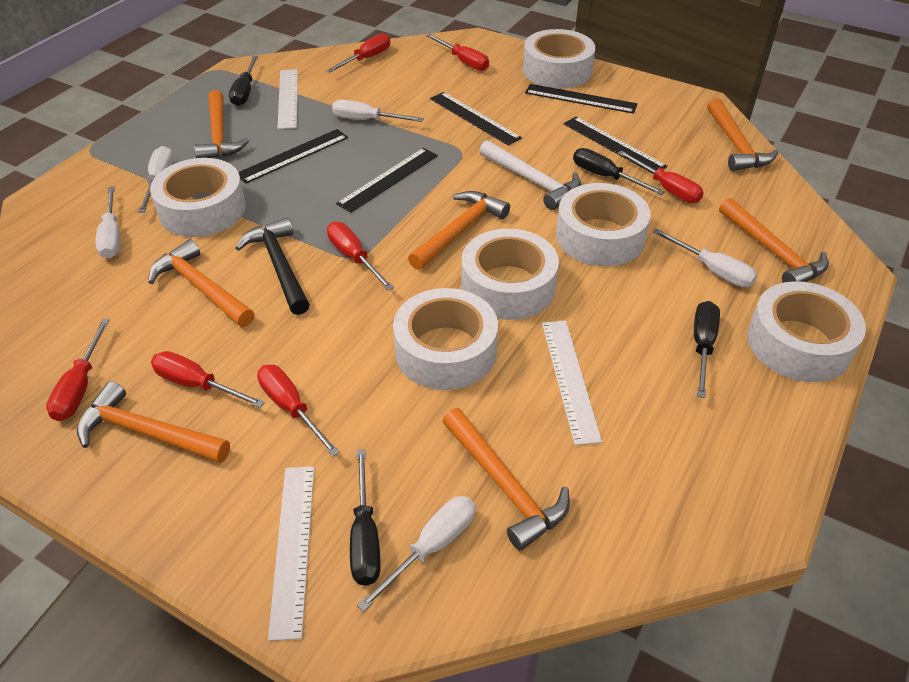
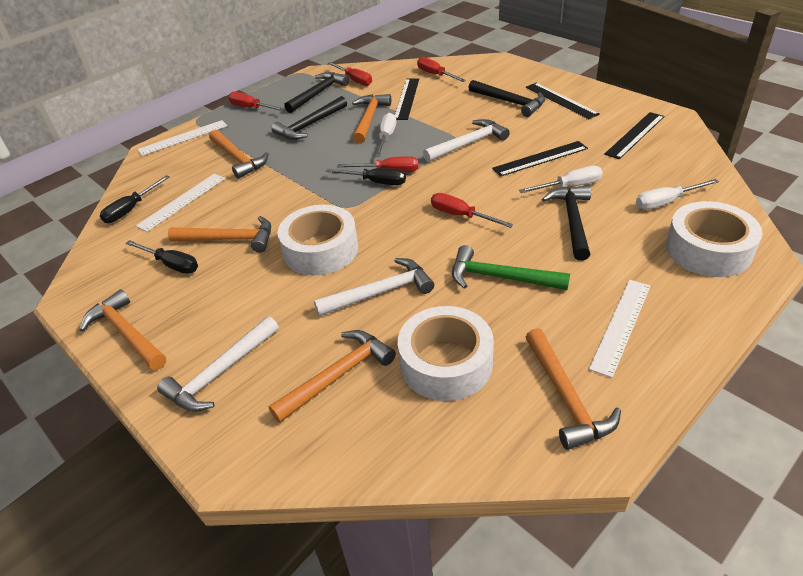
black hammer: [235,217,310,315] = 1 -> [271,96,347,140] [284,72,350,113] [468,80,545,117] [542,185,591,261] = 4
black ruler: [239,129,348,184] [336,148,438,213] [430,92,522,146] [525,84,638,114] [564,117,668,174] = 5 -> [395,78,419,120] [492,141,588,177] [526,83,600,119] [604,112,664,159] = 4
black screwdriver: [229,56,258,106] [350,449,381,586] [573,148,665,195] [694,301,720,398] = 4 -> [100,175,170,223] [125,240,198,274] [326,168,406,185] = 3
green hammer: none = 0 -> [452,245,570,290] = 1
orange hammer: [77,381,230,463] [148,239,255,327] [194,90,249,158] [408,191,510,270] [442,408,570,551] [707,98,778,171] [719,198,829,283] = 7 -> [80,289,166,370] [168,216,271,253] [209,130,269,179] [269,330,396,423] [352,94,391,144] [526,328,621,450] = 6
red screwdriver: [46,319,110,421] [151,351,265,408] [257,365,340,457] [326,33,391,73] [327,222,394,290] [426,34,489,71] [618,150,704,203] = 7 -> [228,92,285,111] [328,62,372,86] [337,156,419,172] [417,57,466,82] [431,193,513,228] = 5
white hammer: [479,140,581,210] = 1 -> [157,316,279,412] [314,258,434,316] [423,119,510,162] = 3
white screwdriver: [95,187,120,259] [138,146,174,213] [332,100,424,122] [357,496,476,612] [652,228,758,287] = 5 -> [375,113,396,157] [519,166,603,193] [636,179,719,210] = 3
white tape: [150,158,246,237] [393,288,498,390] [462,229,559,320] [523,29,595,88] [556,183,651,266] [747,281,866,382] = 6 -> [278,205,358,275] [398,306,494,401] [666,201,762,277] = 3

